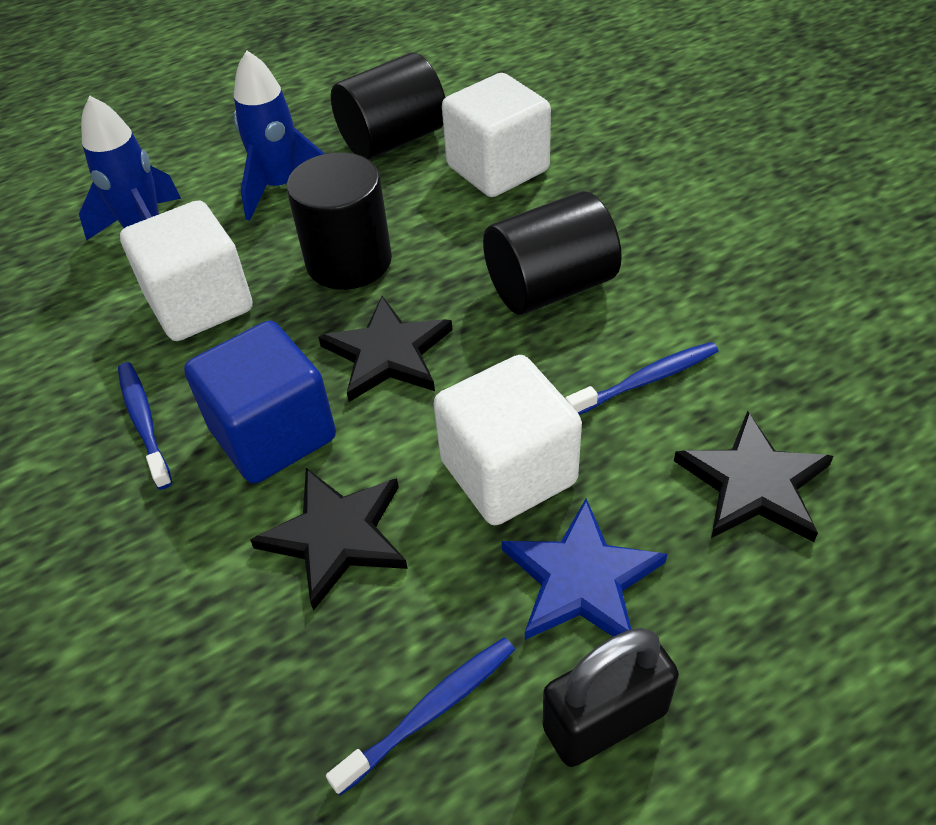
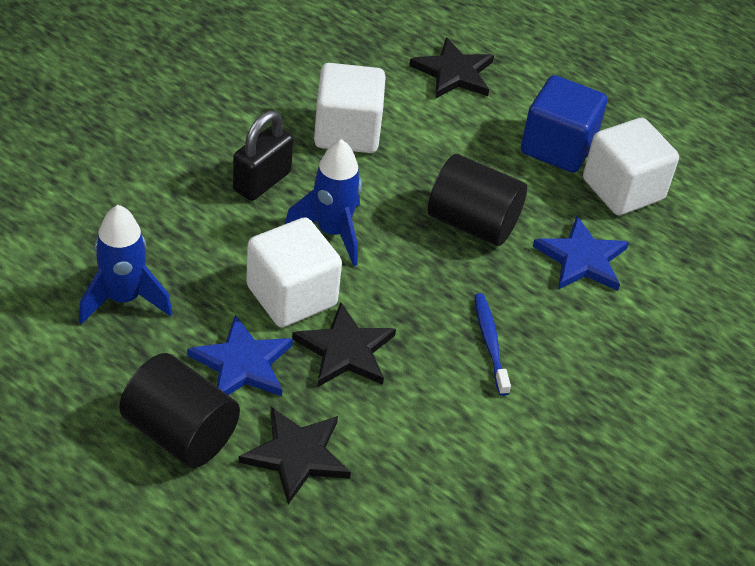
black cylinder: [287,152,392,290] [331,53,445,160] [483,191,622,315] = 3 -> [119,353,240,468] [428,154,527,246] = 2
blue star: [502,498,667,640] = 1 -> [187,315,293,397] [533,216,629,291] = 2
blue toothbrush: [118,362,172,490] [326,637,515,796] [565,342,718,415] = 3 -> [474,293,511,396] = 1

